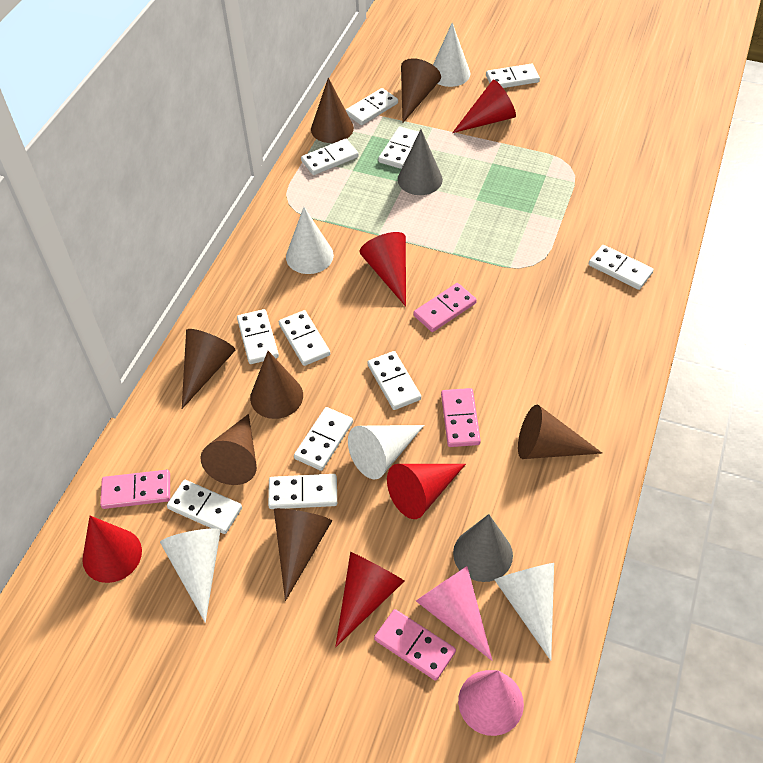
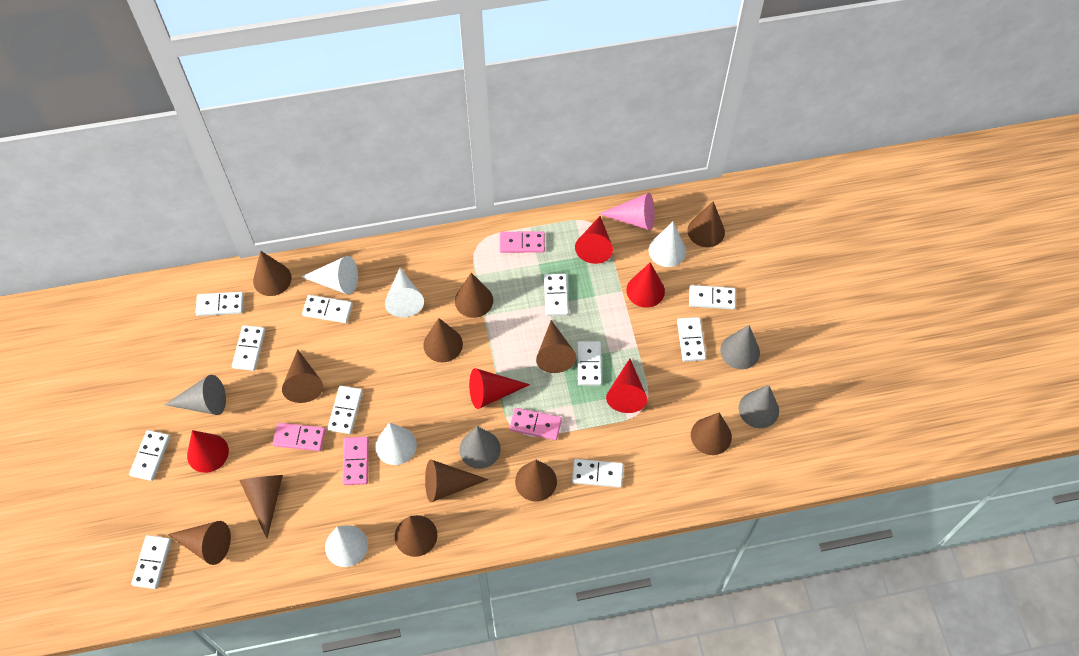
brown cone: [182,329,235,409] [200,414,257,485] [250,351,303,419] [274,508,332,601] [311,78,354,143] [401,58,441,123] [518,405,602,459] = 7 -> [168,521,231,565] [239,475,283,538] [253,251,292,296] [282,349,323,403] [395,515,437,557] [423,318,463,362] [425,459,489,502] [455,273,493,318] [515,460,557,502] [536,320,576,373] [687,201,725,247] [691,412,732,455] = 12
grey cone: [398,129,443,195] [453,514,513,582] = 2 -> [165,375,226,415] [459,426,501,469] [720,325,760,369] [739,385,779,428] = 4
pink cone: [416,566,493,661] [458,670,524,736] = 2 -> [599,193,655,231] = 1

